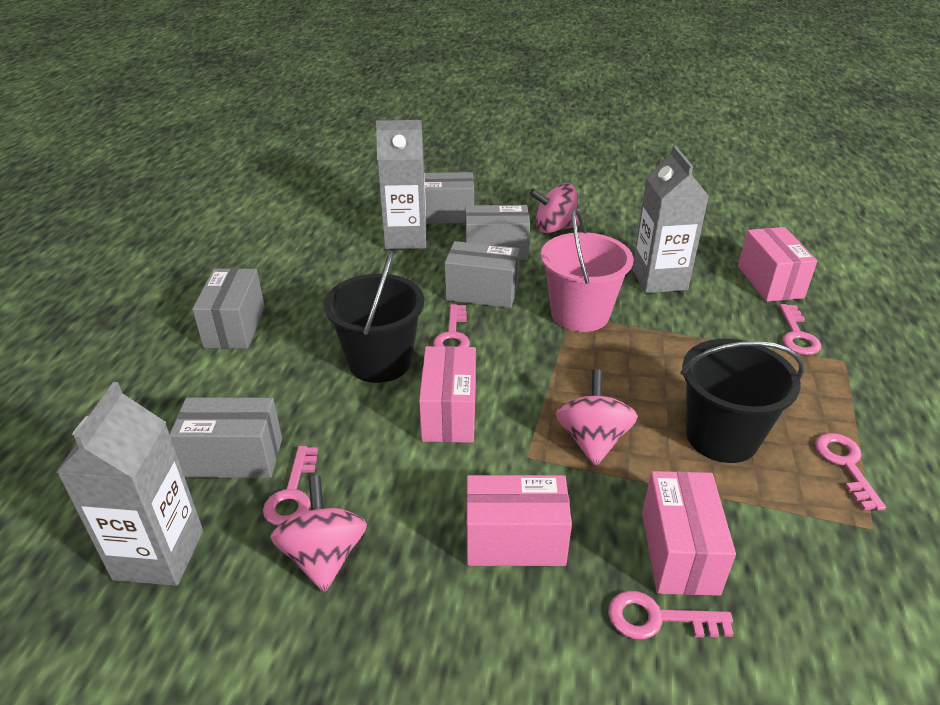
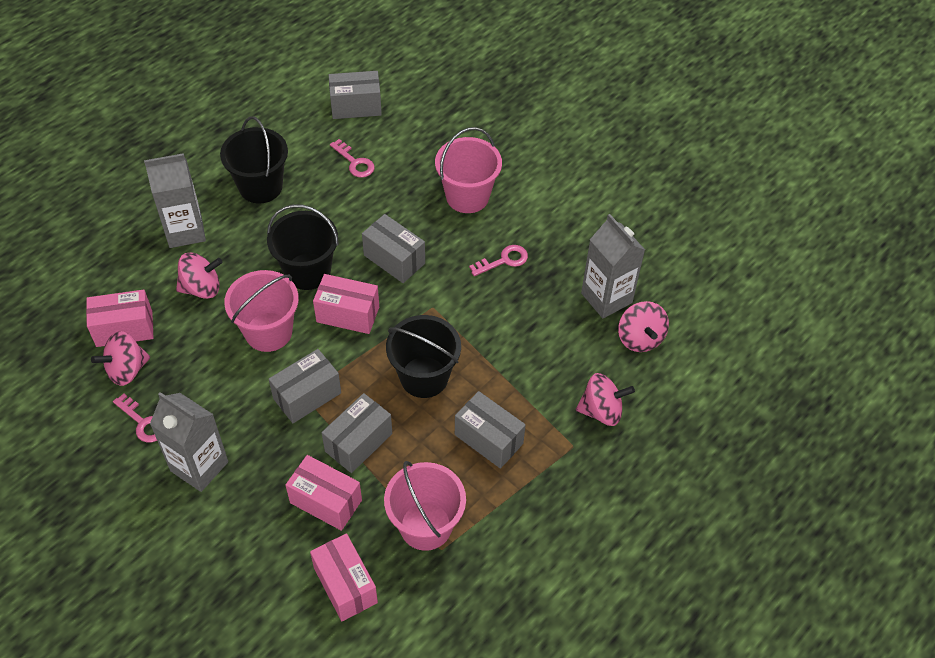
black bucket: [324,251,424,383] [680,339,804,463] = 2 -> [220,117,288,203] [267,204,339,290] [386,315,461,398] = 3
pink bucket: [541,208,633,332] = 1 -> [224,270,299,352] [384,461,466,551] [435,127,502,213] = 3
pink key: [263,446,318,526] [433,304,470,347] [608,591,734,639] [779,304,821,355] [815,433,886,511] = 5 -> [113,393,157,443] [330,139,375,178] [469,245,528,276] = 3
pink spinning top: [270,476,367,593] [529,183,581,233] [556,369,638,467] = 3 -> [91,331,150,386] [176,252,222,299] [576,373,635,426] [618,301,669,352] = 4

